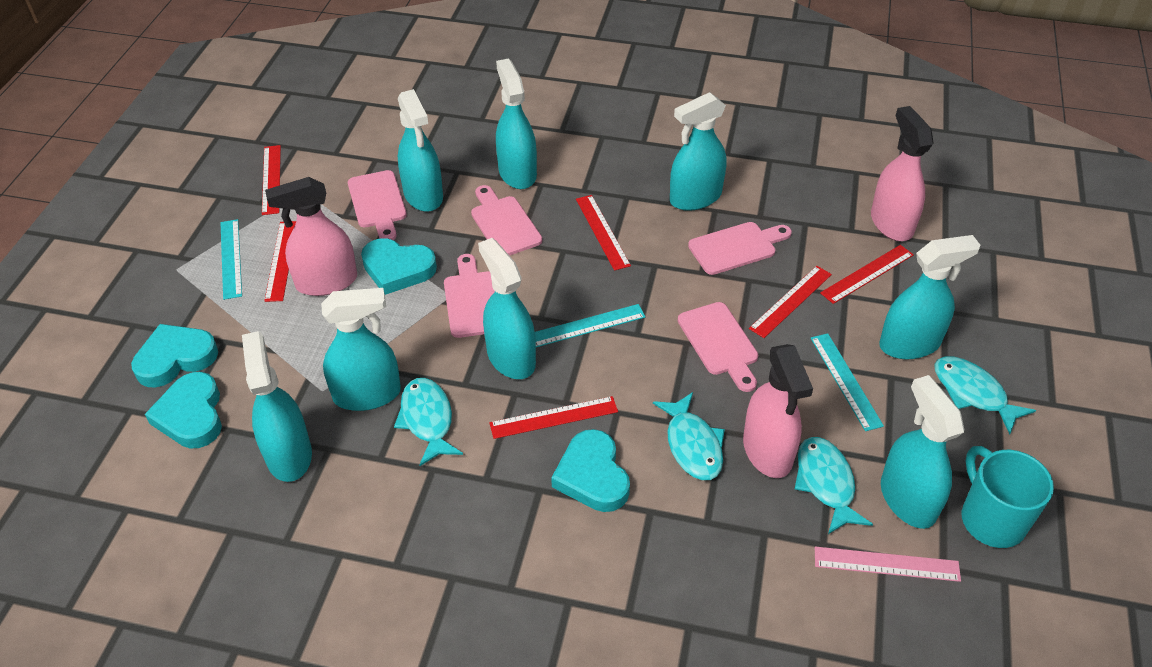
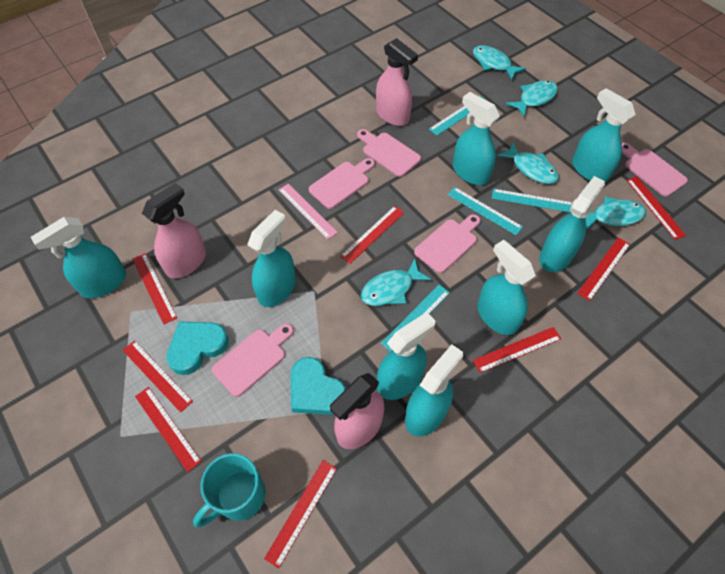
red ruler: [262,145,281,215] [264,221,296,302] [489,396,618,439] [576,195,631,271] [749,266,832,338] [820,245,914,304] = 6 -> [123,340,193,412] [133,253,177,324] [135,387,202,472] [264,460,337,569] [340,206,405,264] [473,327,561,373] [577,237,630,301] [627,177,686,240] = 8
turquoise fish: [394,378,463,466] [653,392,725,480] [795,437,873,534] [934,356,1036,434] = 4 -> [361,259,431,306] [473,45,526,80] [497,142,559,184] [506,80,558,117] [585,197,646,230] = 5
turquoise heart: [131,324,218,388] [145,372,222,449] [361,238,437,295] [551,429,630,512] = 4 -> [166,321,229,375] [291,357,346,415] = 2
turquoise ruler: [220,219,242,300] [535,304,646,347] [811,333,884,431] = 3 -> [381,285,450,351] [429,96,484,136] [448,187,523,235] [492,189,573,212] = 4

